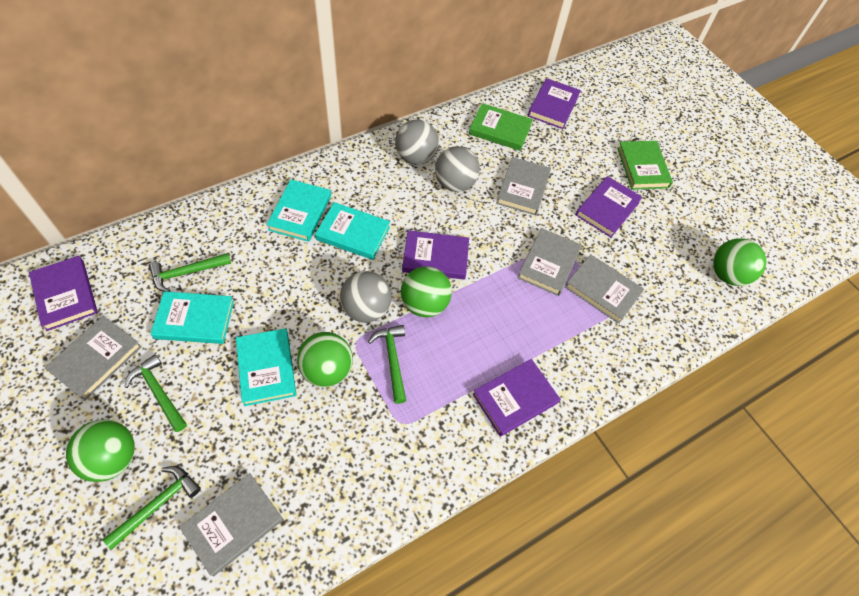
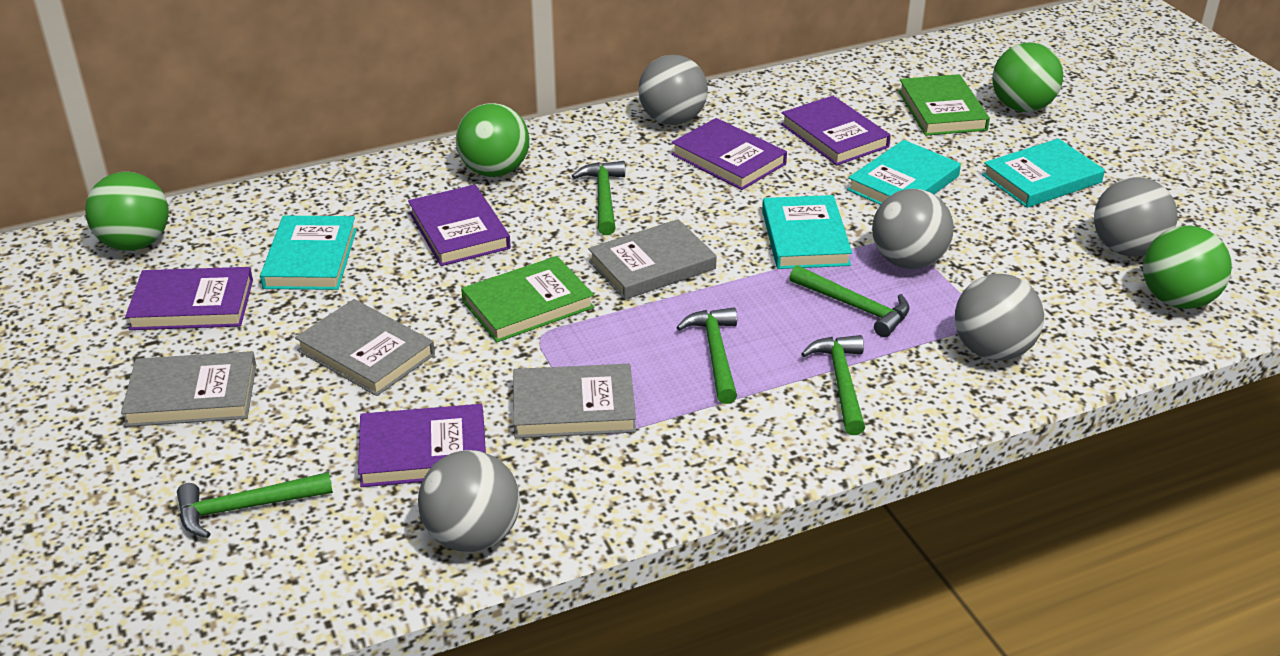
green hammer: [103,466,201,550] [125,354,187,432] [149,253,231,292] [368,325,406,404] = 4 -> [177,472,333,538] [572,161,625,235] [676,307,737,404] [789,265,910,337] [801,335,865,435] = 5
grey ball: [340,271,392,323] [395,120,439,165] [435,146,480,192] = 3 -> [418,450,520,552] [638,55,708,125] [872,189,954,269] [955,274,1044,361] [1094,177,1178,257] = 5
grey book: [45,316,142,400] [179,473,283,576] [496,157,551,216] [518,228,582,296] [565,254,644,324] = 5 -> [121,351,256,427] [295,299,435,396] [513,364,636,438] [588,219,717,300] = 4

